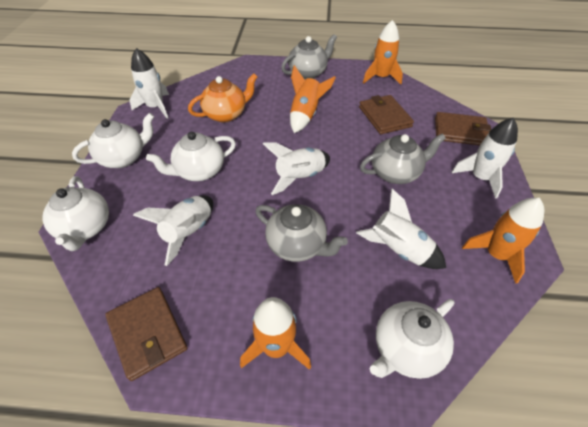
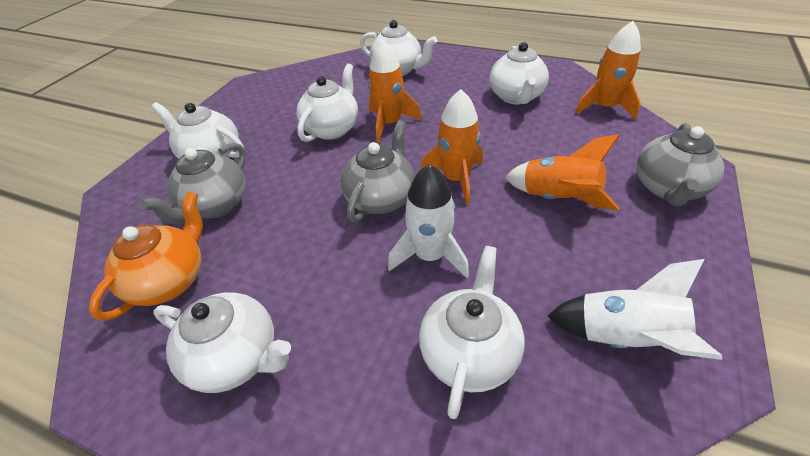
brown wallet: [105,287,188,381] [359,95,414,134] [435,112,491,145] = 3 -> none = 0
white rocket: [129,48,169,119] [133,195,213,266] [263,142,330,195] [356,189,446,269] [451,118,518,199] = 5 -> [388,164,469,278] [548,259,722,360] = 2
white teapot: [42,176,109,251] [72,113,154,168] [146,132,236,181] [370,299,455,379] = 4 -> [152,102,244,159] [153,293,291,393] [296,63,358,142] [360,20,437,76] [419,246,525,419] [489,42,549,104] = 6

